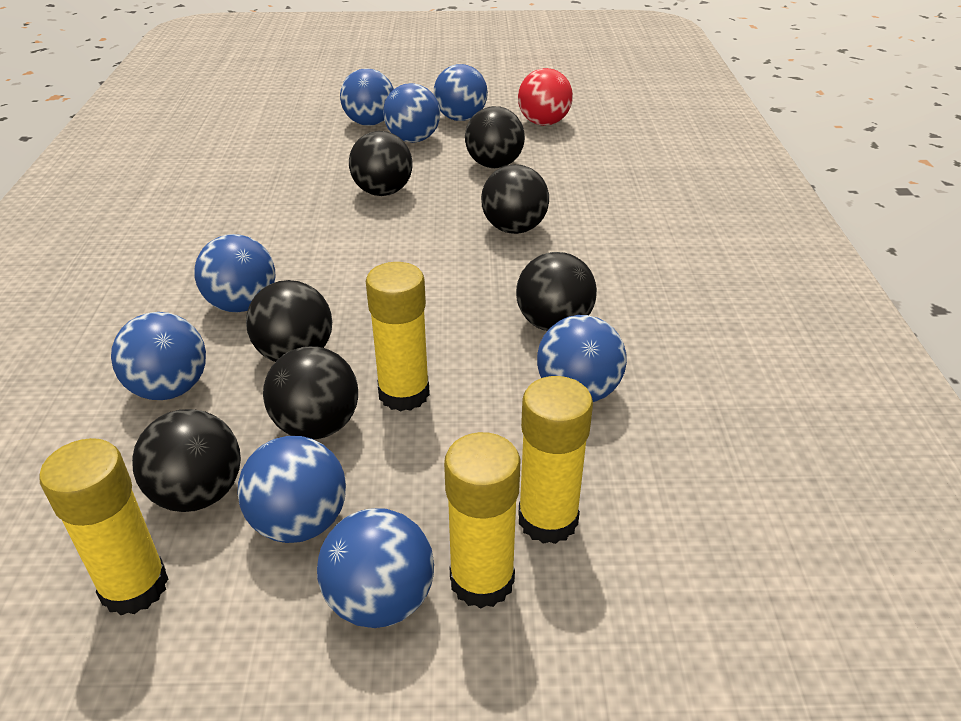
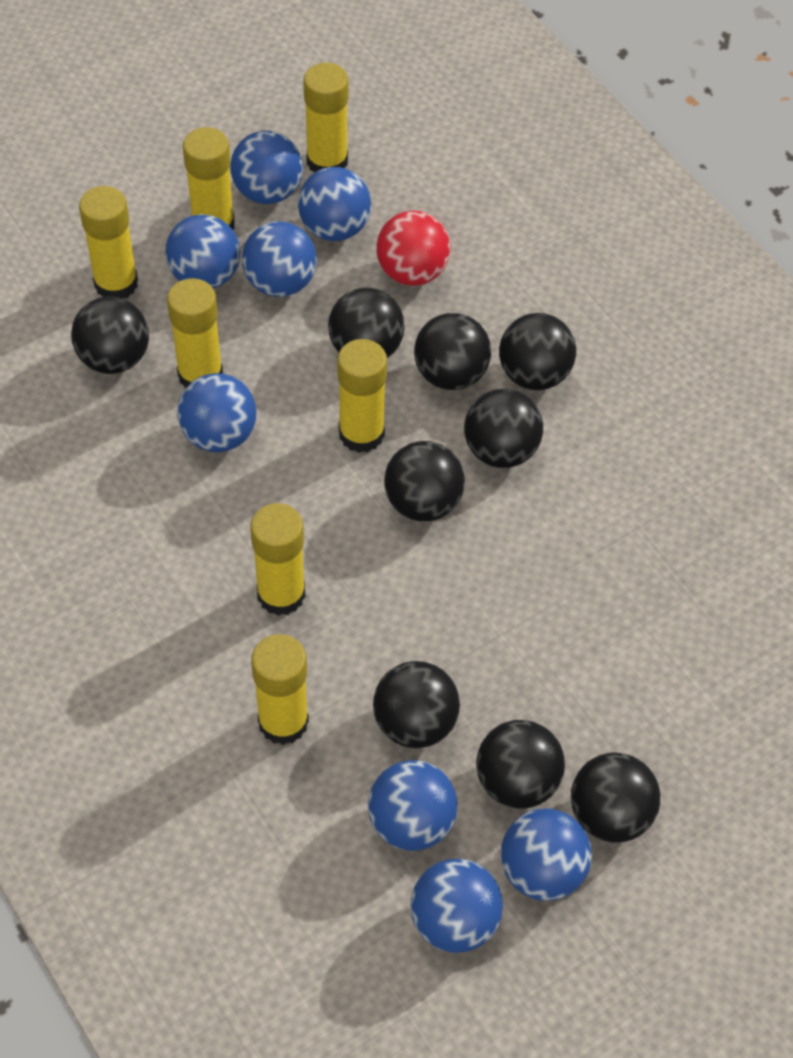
black ball: [132,409,241,512] [246,280,332,362] [263,346,358,439] [349,131,412,196] [465,106,525,168] [481,164,549,234] [516,252,597,331] = 7 -> [71,296,149,374] [328,288,405,358] [373,661,460,748] [384,441,465,521] [414,313,491,390] [464,389,543,468] [476,720,565,809] [499,313,576,390] [571,752,660,843] = 9
yellow glue stick: [39,438,168,615] [366,262,430,411] [444,432,520,609] [518,376,593,544] = 4 -> [79,186,138,299] [167,278,223,389] [183,127,235,230] [250,503,306,616] [251,634,309,745] [303,63,349,173] [337,339,387,453] = 7

